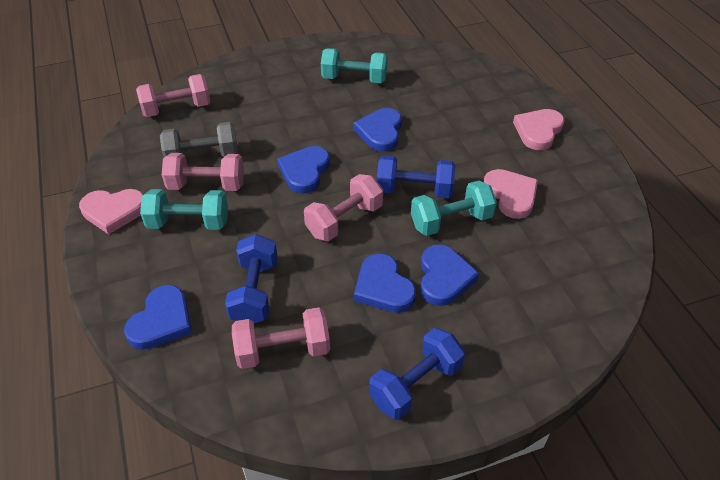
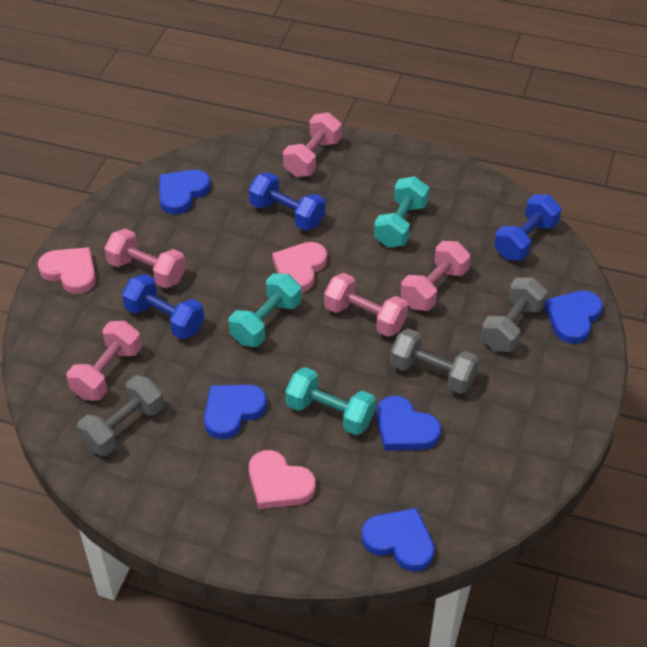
grey dumbbell: [160,122,238,158] = 1 -> [77,375,164,456] [390,328,479,394] [481,278,548,352] = 3
pink dumbbell: [136,74,210,117] [162,153,244,191] [232,307,330,369] [304,174,383,241] = 4 -> [66,321,142,401] [104,229,186,289] [283,112,342,177] [324,273,408,337] [401,241,470,311] = 5

